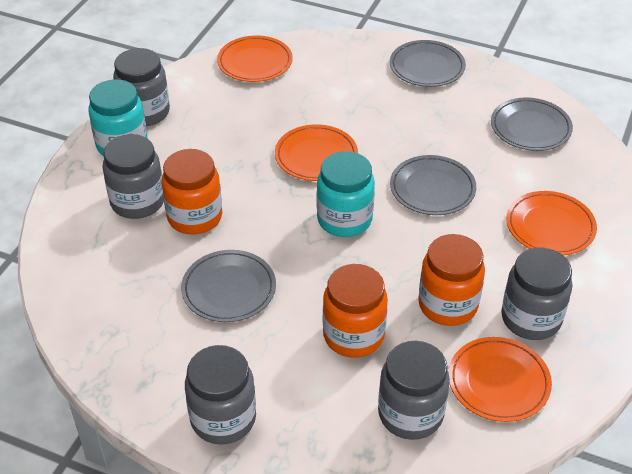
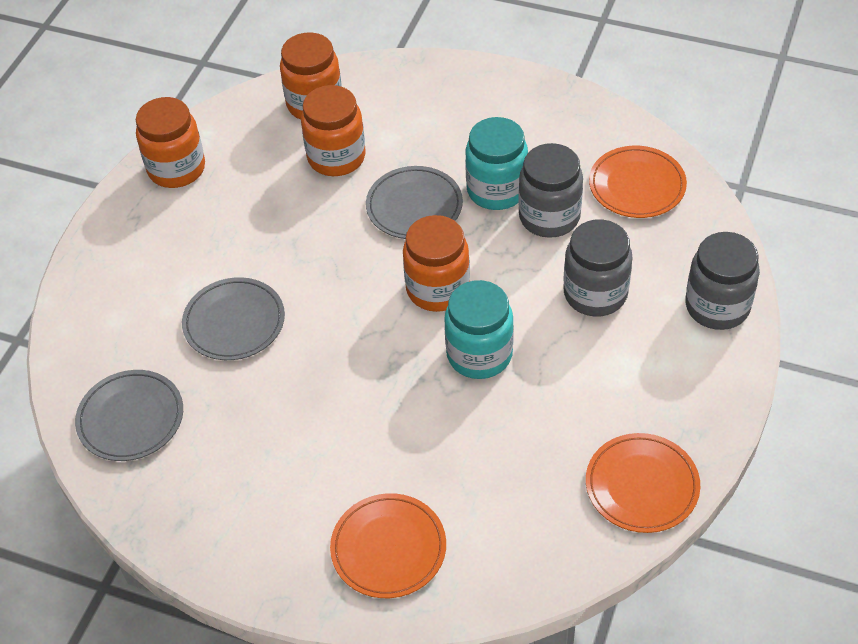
grey jar: [102,134,164,219] [113,48,170,126] [185,345,256,445] [378,341,450,440] [501,247,572,340] = 5 -> [518,143,583,238] [563,220,632,316] [685,232,760,330] = 3
grey plate: [181,250,276,322] [390,40,466,87] [390,155,476,215] [491,97,573,151] = 4 -> [75,370,183,461] [182,277,285,360] [366,166,463,239] = 3
orange jar: [162,149,222,235] [323,264,388,358] [418,234,485,326] = 3 -> [136,97,205,188] [280,32,342,120] [301,85,366,176] [403,215,470,312] = 4
orange plate: [217,35,293,82] [275,124,358,181] [448,337,552,422] [506,191,597,256] = 4 -> [330,493,446,598] [586,433,700,533] [589,146,687,218] = 3

